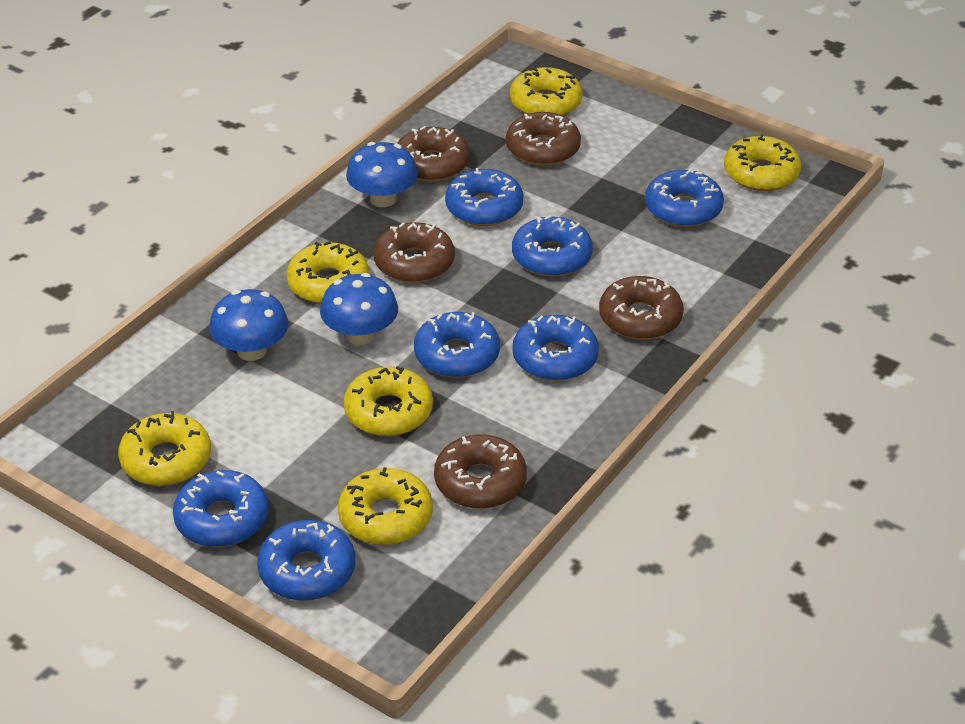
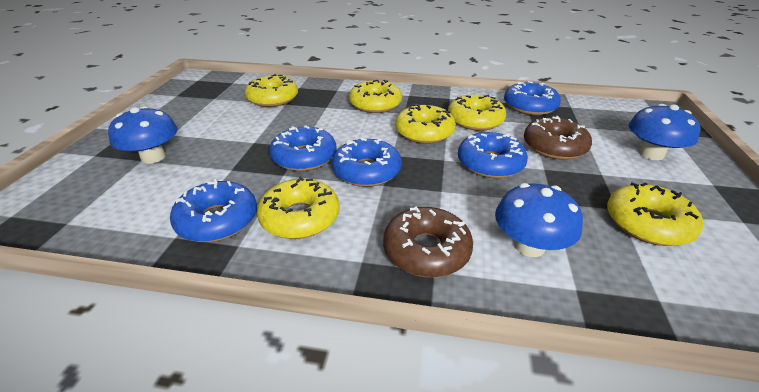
blue donut: [173,470,269,547] [257,520,355,601] [414,312,500,378] [445,168,523,226] [512,215,593,277] [512,315,599,381] [645,168,724,227] = 7 -> [170,179,257,242] [269,125,337,171] [332,138,402,187] [458,132,528,178] [504,81,561,115] = 5
brown donut: [374,222,455,283] [397,126,470,182] [434,434,527,509] [506,112,581,166] [599,276,684,340] = 5 -> [383,207,473,277] [524,116,592,160] = 2

